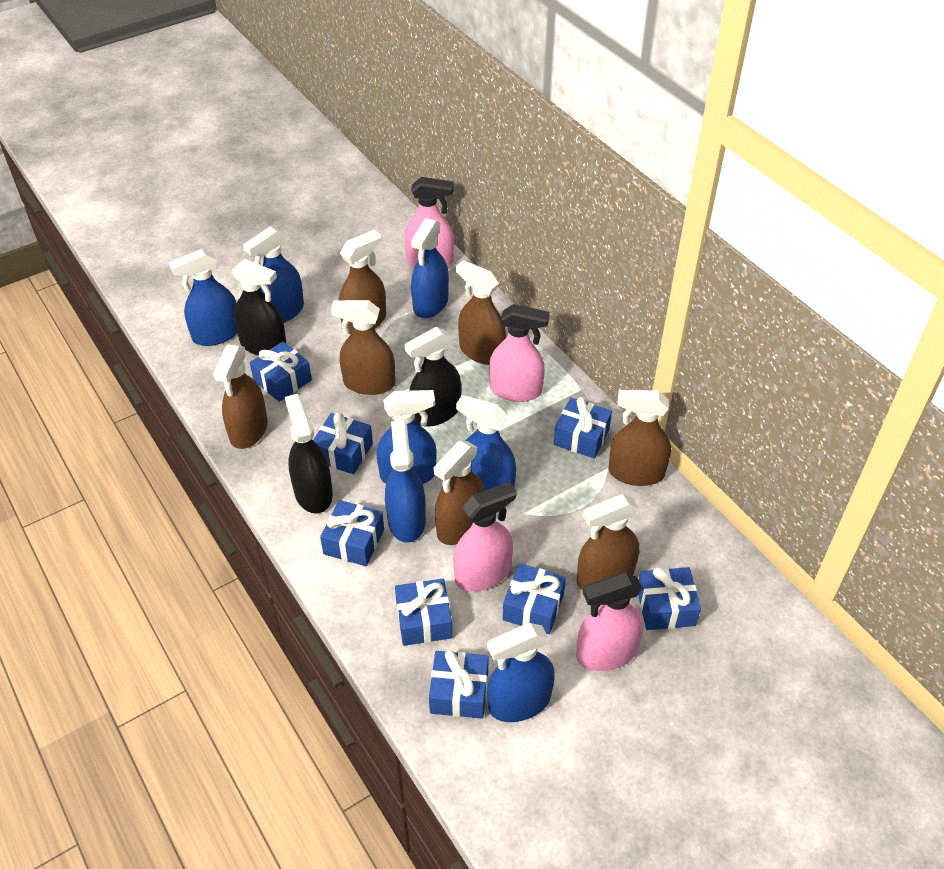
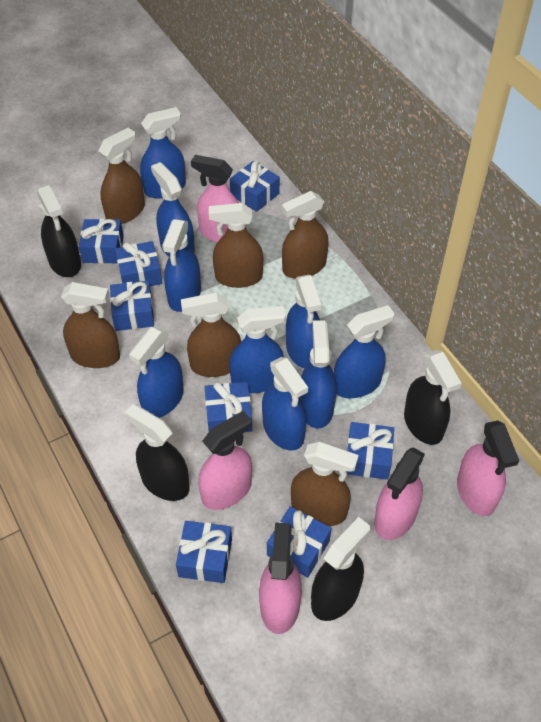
black spray bottle: [232,259,287,356] [285,394,333,513] [405,327,461,427] = 3 -> [37,185,81,277] [124,404,190,501] [311,517,370,621] [404,350,462,445] = 4
blue spray bottle: [169,249,237,346] [243,226,304,323] [377,390,437,484] [385,421,426,543] [411,218,449,318] [456,395,516,491] [487,623,555,722] = 7 -> [129,326,184,418] [140,107,186,199] [151,162,195,256] [162,219,201,312] [229,306,286,393] [262,357,308,451] [286,275,321,368] [299,320,336,429] [334,305,395,398] = 9
brown spray bottle: [213,344,268,449] [331,300,395,395] [339,230,386,334] [434,441,485,545] [456,260,506,365] [577,494,639,590] [609,390,671,486] = 7 -> [61,282,120,368] [98,128,145,224] [181,292,241,377] [209,203,263,288] [282,191,328,279] [291,442,359,526] = 6
pink spray bottle: [404,177,454,267] [453,482,517,592] [489,304,550,402] [576,572,643,671] = 4 -> [191,155,239,243] [198,411,252,510] [259,522,302,634] [374,448,425,540] [457,420,520,516] = 5

